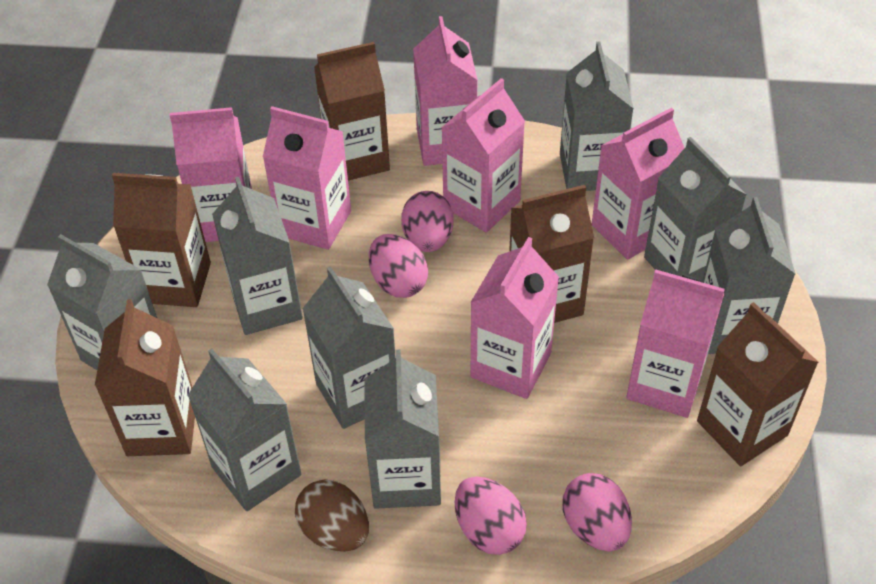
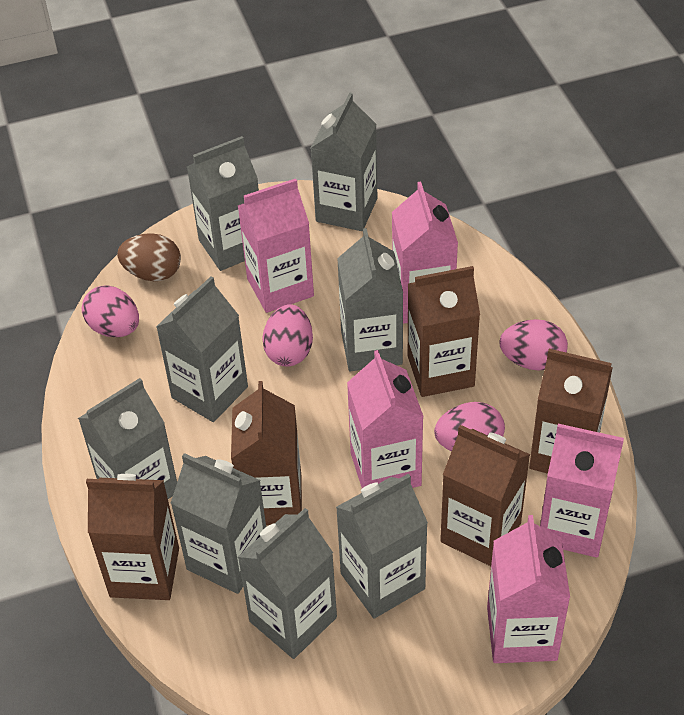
pink carton: [170,107,252,242] [263,106,351,250] [413,16,478,166] [441,78,525,233] [470,237,559,399] [592,108,684,259] [626,270,725,418] = 7 -> [238,179,314,313] [347,350,424,488] [392,182,458,324] [487,515,570,663] [540,424,624,558] = 5

